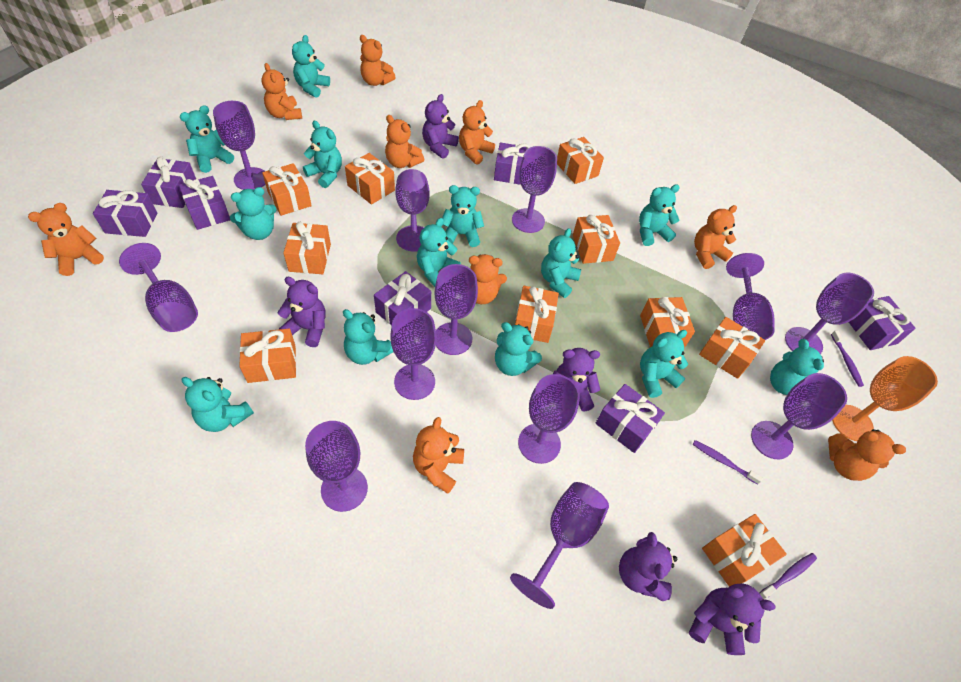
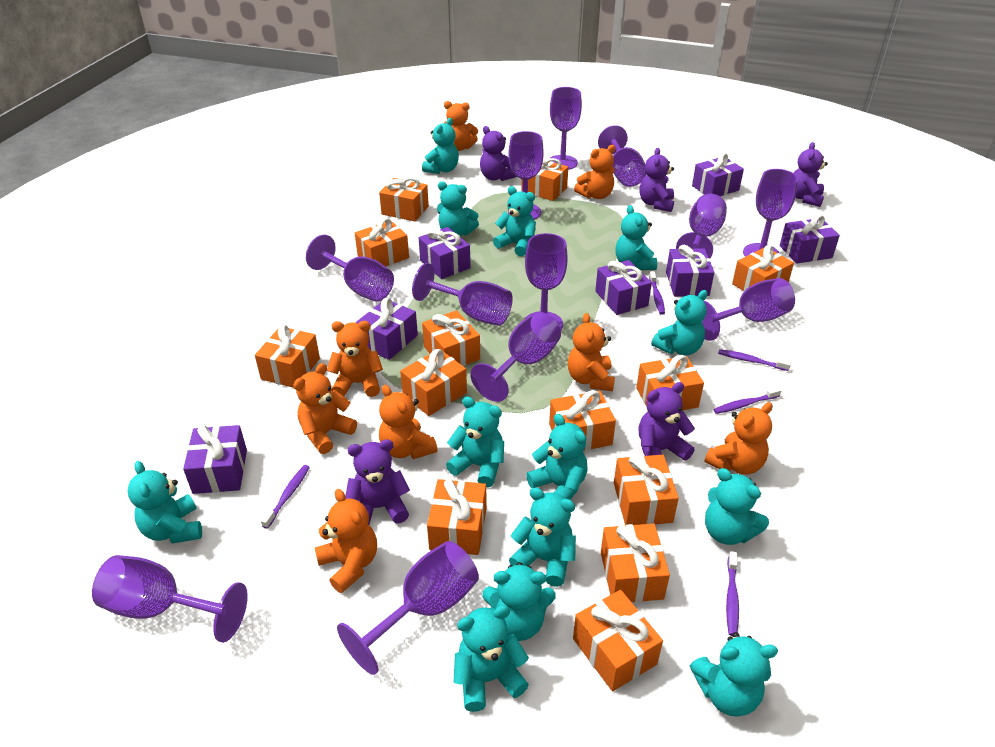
orange gift: [239,329,296,383] [262,163,312,216] [283,222,331,274] [345,153,395,205] [515,286,559,343] [557,137,604,184] [573,215,620,264] [640,297,695,348] [699,317,765,379] [702,514,787,587] = 10 -> [255,325,320,388] [355,218,409,267] [379,177,429,221] [400,349,467,416] [422,310,480,366] [427,479,487,555] [521,158,568,201] [549,390,616,451] [573,590,663,691] [601,524,670,602] [614,455,679,526] [636,355,704,410] [732,245,794,291] = 13
orange goblet: [832,356,938,441] = 1 -> none = 0
orange teddy bear: [28,203,104,276] [261,63,302,120] [360,35,396,86] [385,115,424,168] [413,417,464,494] [459,100,495,165] [469,254,507,304] [694,205,737,269] [828,429,906,481] = 9 -> [293,363,357,454] [315,489,377,593] [327,321,383,397] [379,385,438,459] [444,101,478,151] [568,313,615,391] [574,145,616,199] [704,402,773,475] = 8
purple toothbrush: [692,440,763,485] [760,553,817,599] [831,330,864,387] = 3 -> [261,465,310,529] [649,271,665,315] [714,387,782,414] [718,349,791,371] [726,551,739,636] = 5

